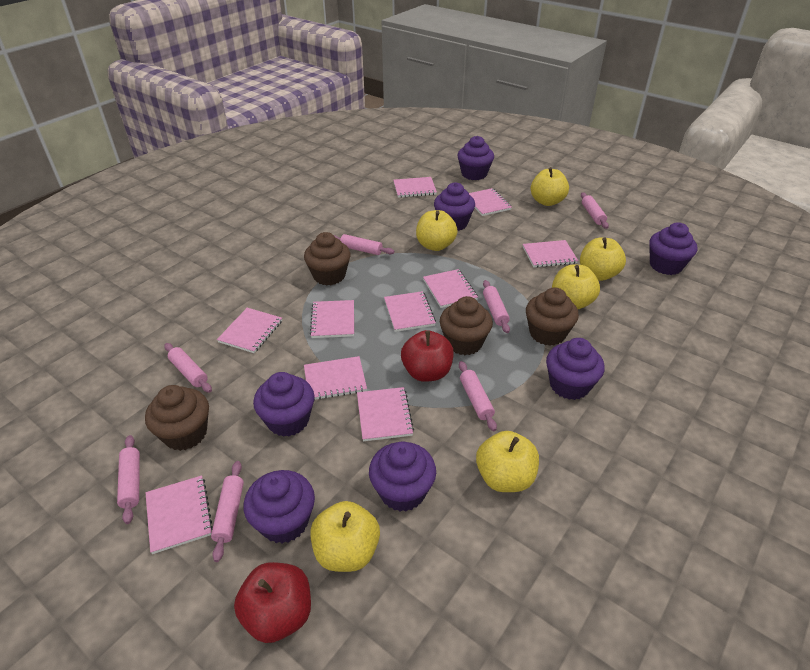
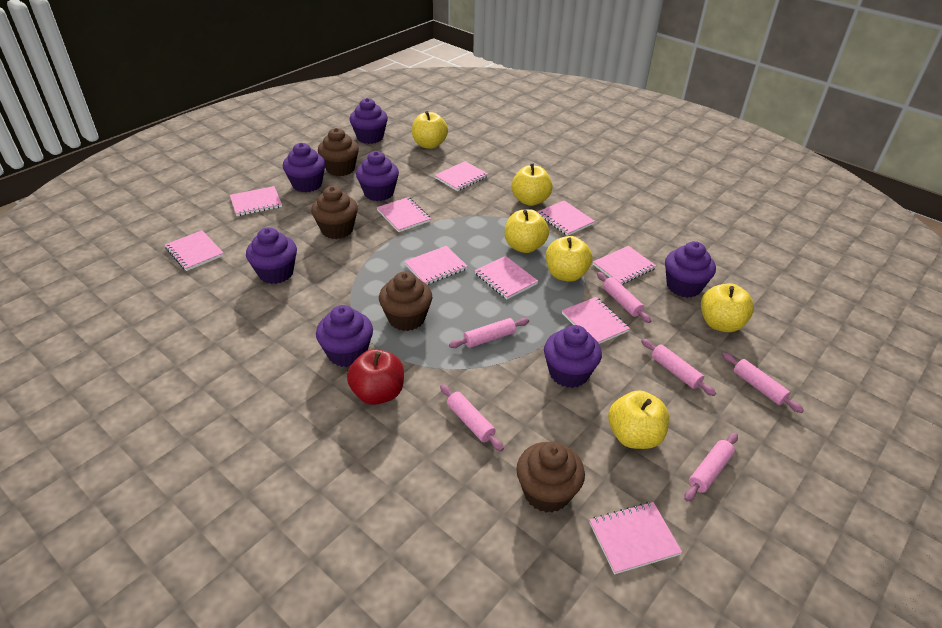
pink rolling pin: [117,435,140,524] [164,343,212,393] [211,461,244,562] [334,234,395,255] [459,361,497,431] [483,280,510,333] [581,192,609,229] = 7 -> [440,384,504,451] [449,318,529,348] [597,272,651,323] [641,339,716,396] [684,433,738,502] [722,352,804,413] = 6
red apple: [234,562,311,643] [401,330,454,382] = 2 -> [347,349,404,405] = 1

